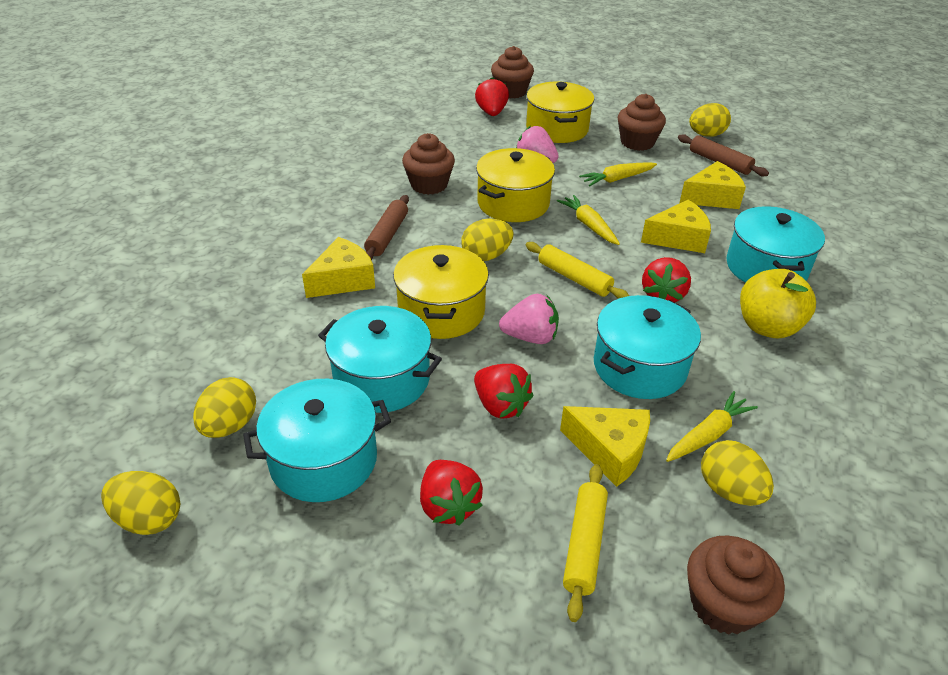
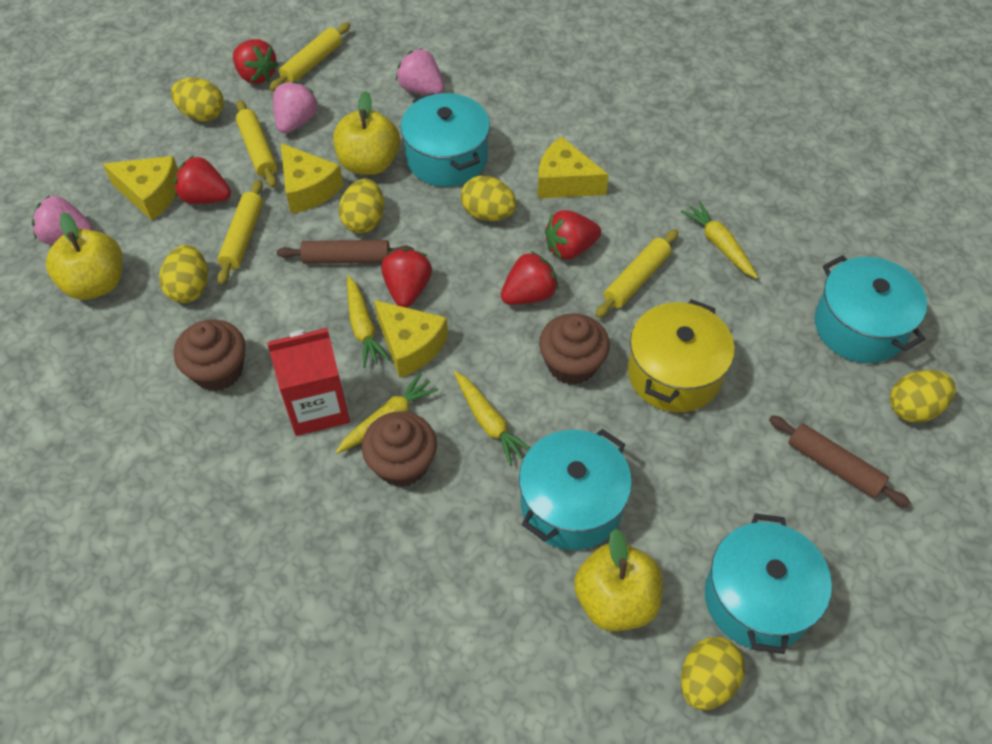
brown cupcake: [402,133,455,195] [491,46,534,99] [618,94,666,151] [687,535,785,635] = 4 -> [174,319,246,391] [362,411,437,487] [539,313,610,385] = 3
pink strawberry: [499,294,559,344] [516,126,559,163] = 2 -> [32,195,93,245] [273,81,318,133] [396,48,444,95] = 3
red carton: none = 0 -> [267,328,350,436] = 1
red strawberry: [420,460,483,526] [474,364,534,419] [475,77,509,116] [642,257,691,303] = 4 -> [174,156,231,204] [233,39,279,84] [381,248,432,308] [501,251,558,305] [545,210,601,260] = 5
yellow apple: [740,269,816,338] = 1 -> [46,212,123,300] [333,91,400,175] [574,529,663,631] = 3
yellow carrot: [557,195,620,245] [579,162,657,186] [666,391,758,462] = 3 -> [336,373,439,454] [347,275,390,368] [454,371,530,466] [681,201,758,279] = 4
yellow egg: [101,471,180,535] [193,377,256,438] [461,218,513,261] [689,103,731,137] [701,440,774,506] = 5 -> [159,245,208,303] [171,78,224,122] [339,179,384,233] [461,176,517,221] [681,637,745,710] [890,370,956,423] = 6
yellow pot: [393,245,489,339] [476,148,555,222] [526,82,594,143] = 3 -> [628,299,735,412] = 1
yellow rolling pin: [526,242,629,299] [563,464,608,622] = 2 -> [217,179,263,285] [236,100,277,188] [269,22,350,91] [595,229,678,318] = 4

